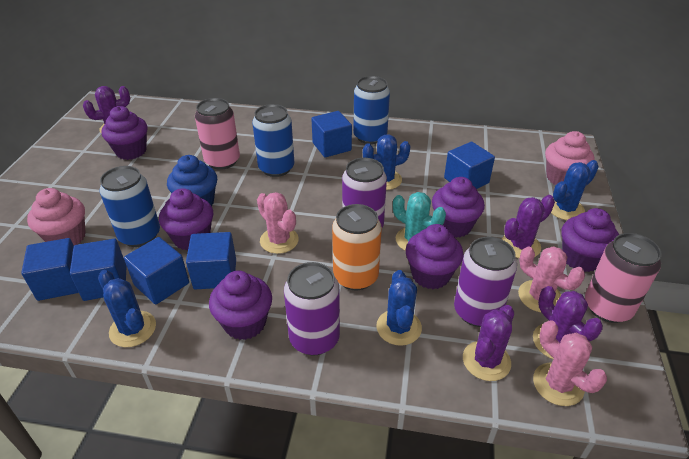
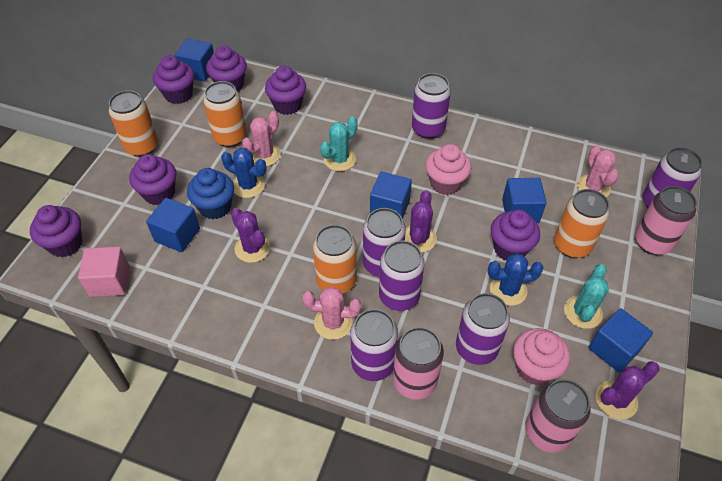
blue cactus: [98,270,156,347] [363,135,410,190] [376,270,422,346] [551,160,599,220] = 4 -> [221,148,267,198] [487,253,544,306] = 2
blue can: [99,166,160,247] [252,104,294,177] [353,76,390,144] = 3 -> none = 0
blue cube: [21,238,79,301] [70,239,127,301] [124,237,189,305] [186,232,236,289] [311,111,352,157] [444,142,495,189] = 6 -> [146,198,200,252] [175,38,214,82] [370,171,412,219] [502,178,547,223] [588,308,653,373] = 5
orange can: [332,204,382,290] = 1 -> [109,90,158,157] [203,81,247,147] [313,225,357,294] [554,189,609,258] = 4
pink can: [195,98,240,170] [585,233,662,323] = 2 -> [393,327,444,400] [525,379,591,453] [635,186,697,255] = 3
pink cube: none = 0 -> [78,247,130,297] = 1
purple cactus: [83,86,130,134] [463,305,514,381] [502,195,555,258] [533,286,603,359] = 4 -> [231,208,270,263] [405,190,437,252] [596,361,660,420] = 3
purple can: [284,262,340,355] [342,158,387,227] [454,237,517,327] = 3 -> [350,309,398,381] [363,208,406,277] [379,241,425,311] [412,73,451,139] [456,293,510,365] [643,147,702,208] = 6
turquoise cactus: [393,192,446,251] = 1 -> [320,116,358,171] [564,264,609,329] = 2

